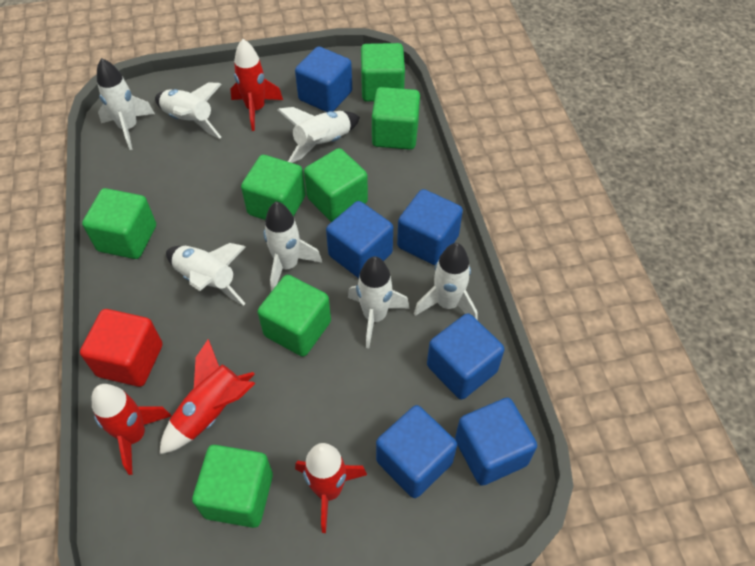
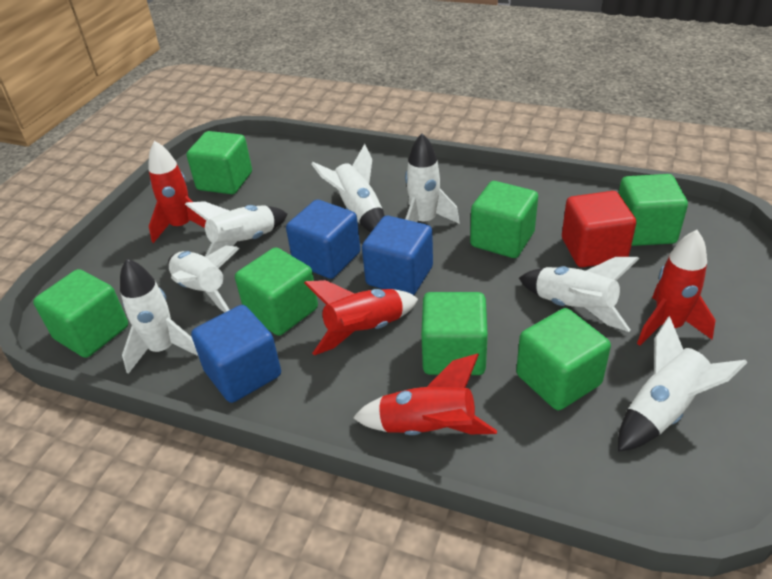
blue cube: [295,47,352,112] [326,201,393,278] [376,405,457,498] [397,189,463,265] [427,313,504,400] [455,398,537,486] = 6 -> [191,305,281,403] [286,200,360,279] [362,216,433,295] = 3

